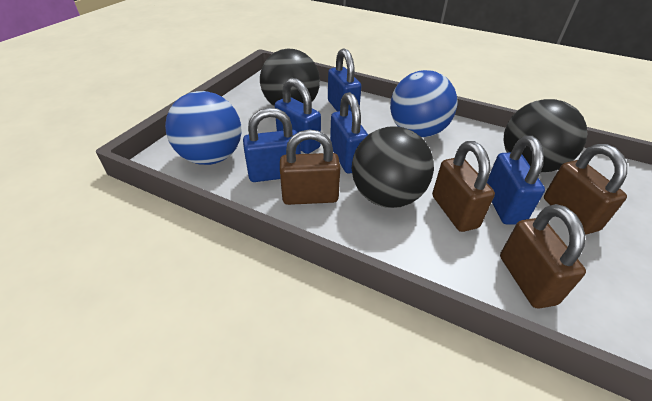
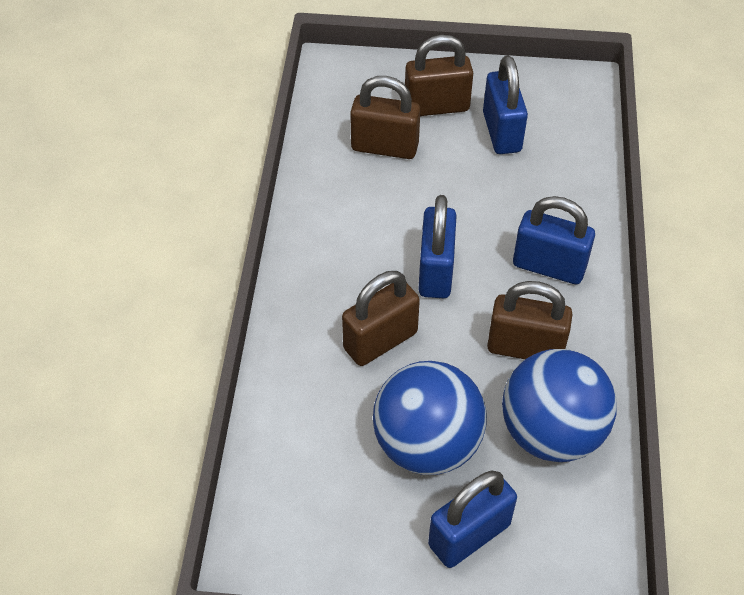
black ball: [260,49,320,107] [352,127,434,208] [503,99,587,172] = 3 -> none = 0
blue padlock: [243,108,301,182] [275,78,321,154] [328,48,361,112] [330,92,368,173] [487,136,545,225] = 5 -> [418,195,457,298] [428,470,517,568] [483,55,528,154] [513,196,595,284] = 4

